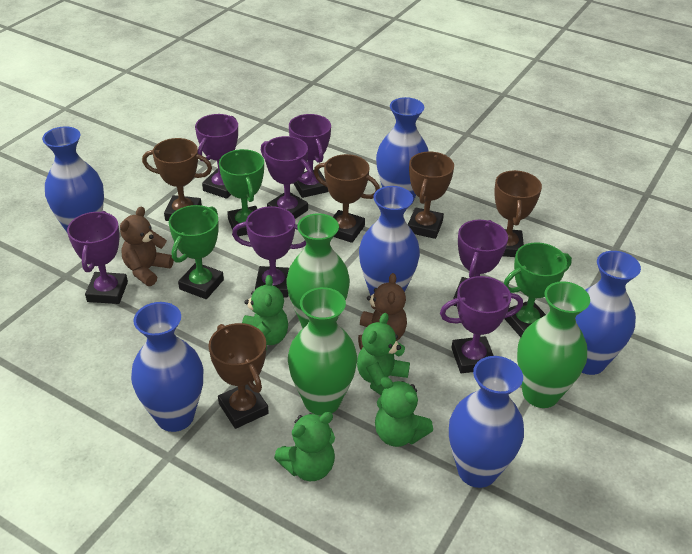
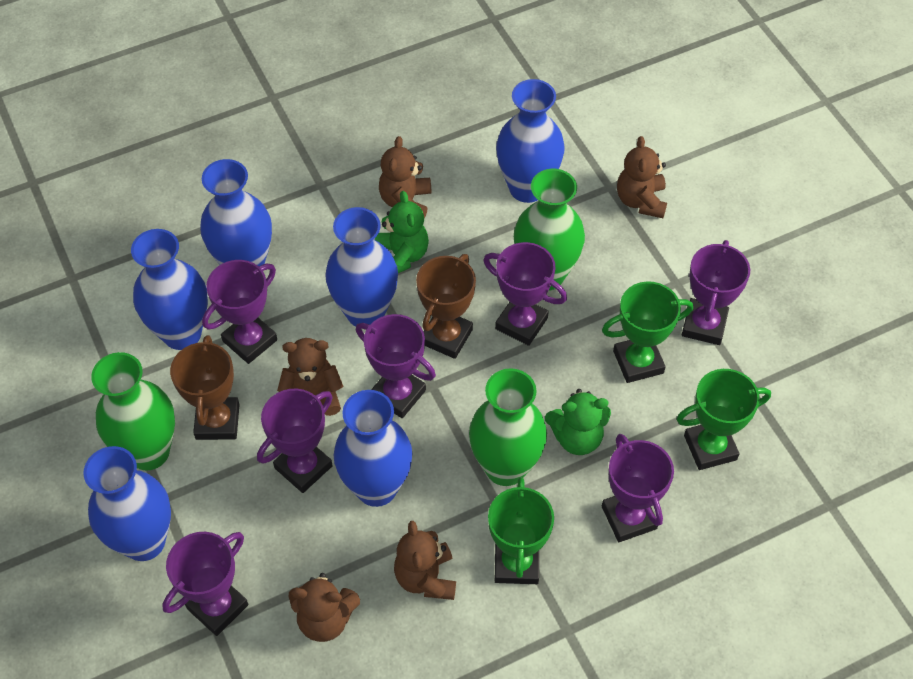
brown teddy bear: [120,206,174,286] [358,273,407,350] = 2 -> [277,338,343,416] [289,573,360,642] [379,136,432,218] [394,521,456,600] [617,136,667,218] = 5
brown trophy: [142,138,212,221] [208,323,269,429] [314,154,380,243] [408,152,454,239] [494,170,542,257] = 5 -> [170,335,240,440] [416,254,476,359] = 2
green teddy bear: [242,275,288,350] [274,412,335,481] [357,313,410,395] [375,377,433,447] = 4 -> [375,191,429,273] [545,389,611,455] = 2

